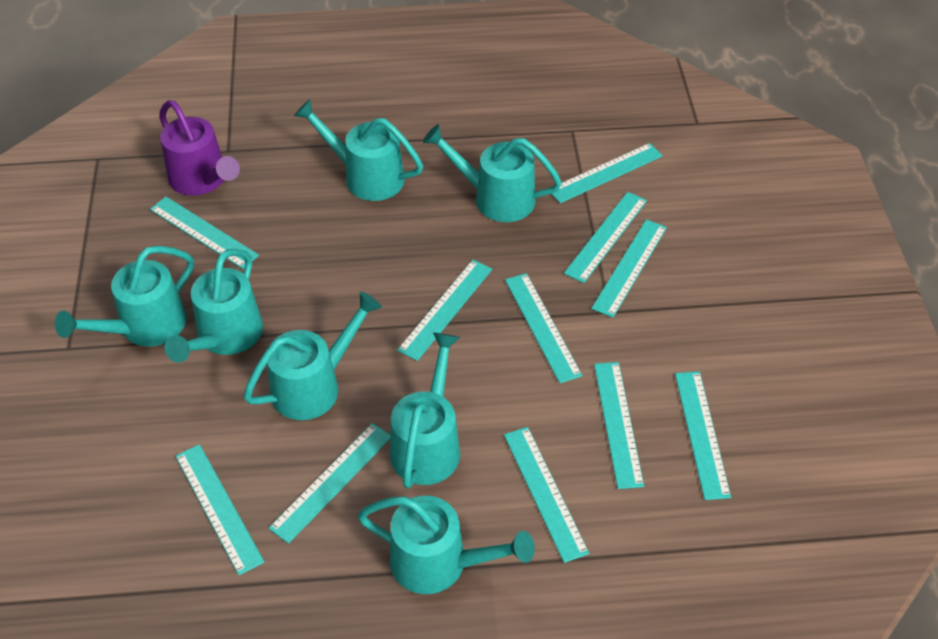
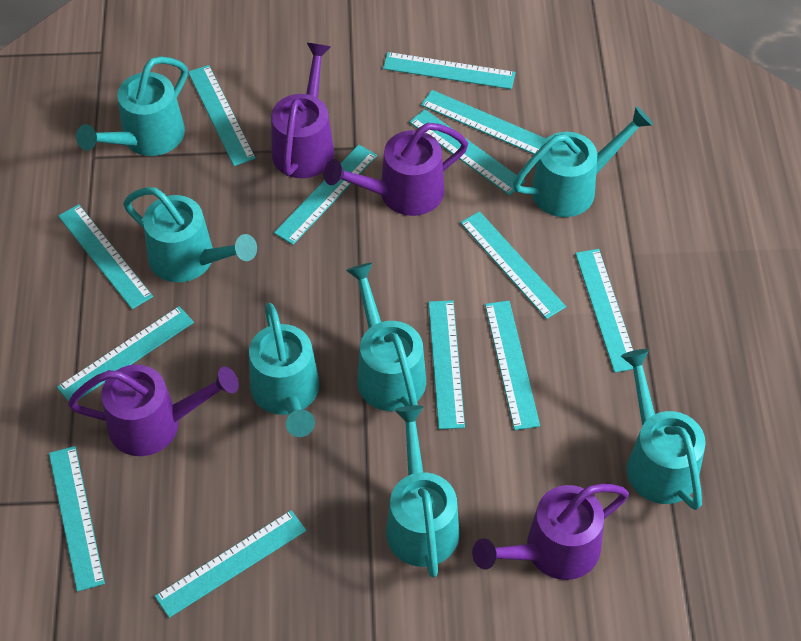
purple watering can: [159,100,240,196] = 1 -> [68,365,239,456] [271,43,334,178] [324,123,468,216] [472,484,629,580] = 4
turquoise ruler: [150,197,259,269] [176,444,264,575] [269,423,390,544] [397,260,492,361] [504,427,589,563] [505,273,582,383] [552,143,663,203] [564,192,647,283] [591,219,667,318] [594,362,644,489] [675,371,731,500] = 11 -> [49,446,105,592] [57,306,194,401] [58,204,153,309] [155,510,306,618] [188,65,256,166] [274,145,377,245] [383,52,516,89] [409,109,525,196] [421,90,546,154] [428,300,465,429] [460,211,566,319] [485,301,540,430] [575,249,633,373] = 13

